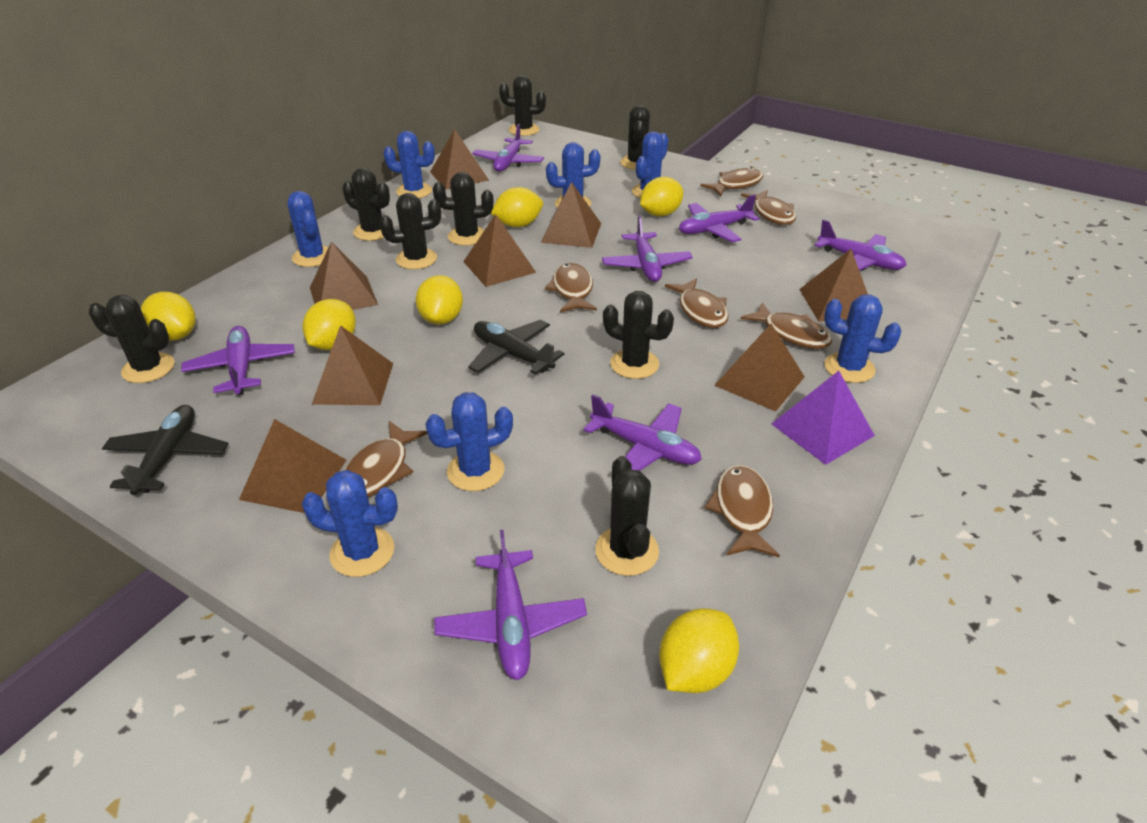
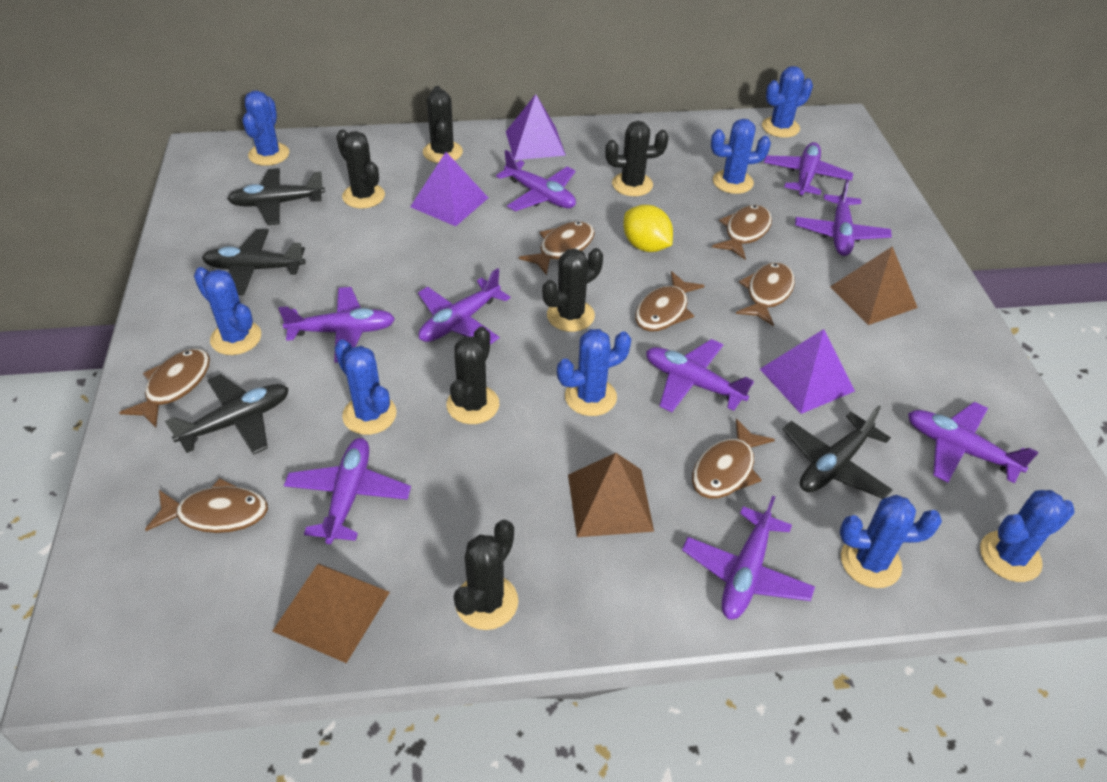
black cactus: [89,295,174,383] [342,168,390,241] [379,193,441,269] [433,172,493,246] [499,75,546,136] [595,456,659,576] [603,291,674,379] [620,105,650,170] = 8 -> [336,130,385,208] [423,86,463,163] [447,327,499,424] [454,520,518,630] [542,248,603,332] [605,121,669,196] = 6
black plane: [102,405,229,495] [468,319,564,375] = 2 -> [165,374,289,455] [202,229,305,295] [227,168,325,225] [782,405,893,499] = 4
blue cactus: [287,191,328,267] [301,470,398,577] [383,131,435,198] [426,392,513,491] [546,142,600,208] [632,131,668,198] [824,294,901,383] = 7 -> [194,267,261,355] [242,90,289,166] [335,340,397,435] [557,329,631,416] [711,119,771,194] [762,66,813,138] [840,495,942,588] [980,490,1075,582] = 8
brown pyramid: [239,419,346,513] [310,242,378,310] [312,325,393,405] [430,129,489,190] [463,214,536,287] [541,182,601,248] [714,324,805,412] [799,249,868,322] = 8 -> [272,564,390,663] [568,453,654,537] [830,246,918,325] = 3
purple plane: [181,326,295,394] [434,530,587,680] [472,124,544,172] [584,394,702,470] [602,215,693,282] [679,194,759,242] [815,220,907,271] = 7 -> [279,287,395,363] [284,438,411,544] [418,268,510,344] [496,150,576,211] [646,339,754,412] [682,495,815,619] [764,142,853,197] [795,179,892,256] [908,402,1039,483] = 9
purple pyramid: [772,371,875,465] = 1 -> [410,152,488,226] [506,94,566,160] [760,329,855,414] = 3
yellow lemon: [141,292,196,341] [302,299,356,350] [416,275,463,325] [491,187,543,227] [640,177,683,216] [659,609,739,693] = 6 -> [623,205,673,252] = 1

